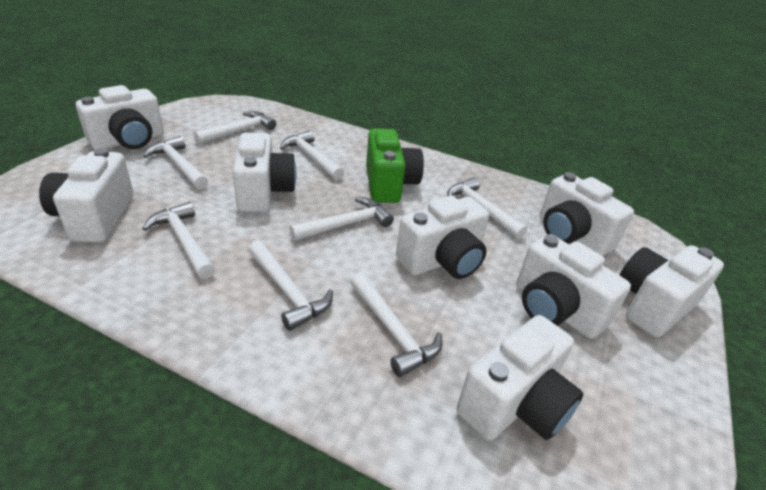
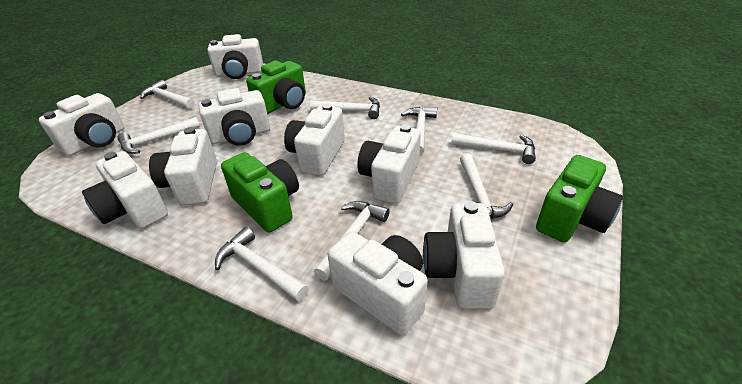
green camera: [366,128,424,203] = 1 -> [221,152,299,232] [246,61,306,114] [536,155,623,242] = 3
white camera: [39,148,133,243] [76,85,164,150] [233,133,296,212] [396,196,489,279] [457,315,583,440] [516,234,631,339] [540,172,634,256] [619,245,724,338] = 8 -> [39,93,125,156] [82,151,168,229] [149,127,217,206] [198,88,270,146] [207,34,263,79] [284,103,345,176] [327,232,428,335] [357,124,421,204] [423,201,505,309] = 9

